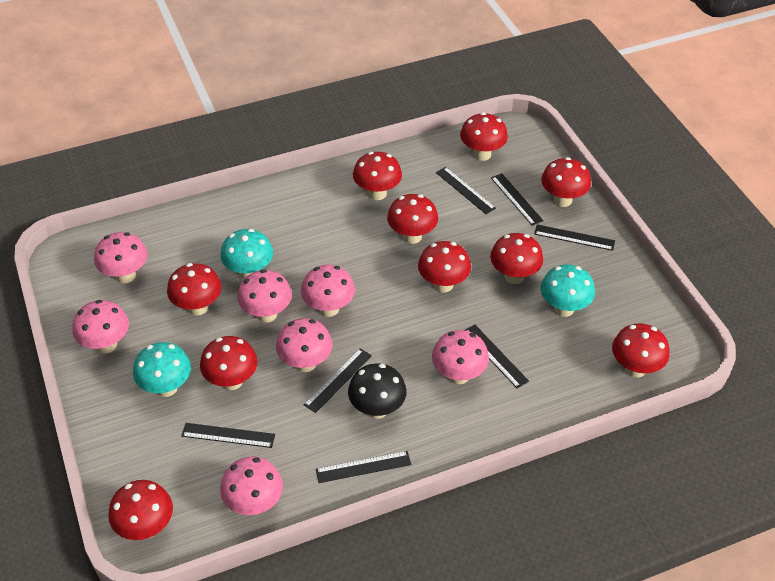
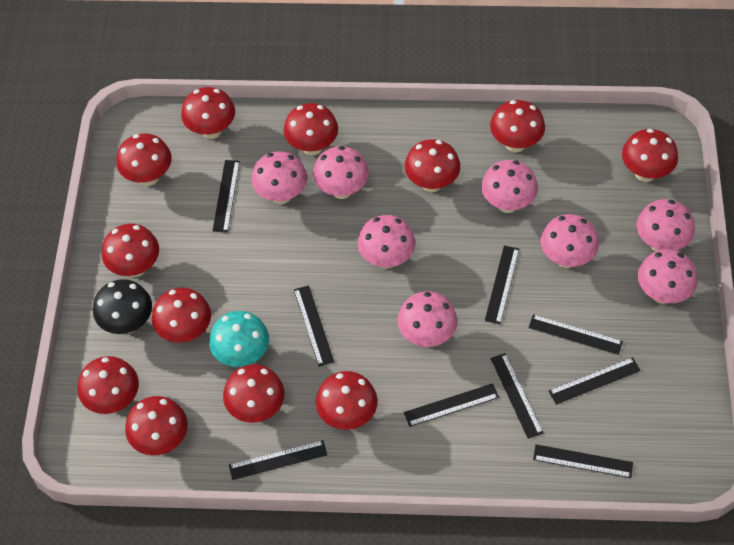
black ruler: [181,423,275,448] [304,348,372,413] [316,451,411,483] [436,167,496,214] [465,324,529,389] [491,173,544,226] [534,224,615,251] = 7 -> [213,160,240,233] [229,440,327,480] [294,285,334,367] [404,383,499,427] [485,245,519,324] [490,353,543,439] [529,314,623,355] [533,444,633,478] [549,357,641,405] = 9
pink mushroom: [72,300,129,354] [94,232,148,283] [220,456,283,515] [237,269,292,322] [276,318,333,372] [301,265,355,317] [432,330,489,384] = 7 -> [251,151,307,204] [313,146,369,199] [358,215,415,269] [397,291,457,347] [481,160,538,213] [541,214,599,268] [637,199,695,251] [638,249,697,304] = 8
red mushroom: [108,480,173,540] [167,263,222,316] [200,336,257,390] [353,152,402,200] [387,194,438,244] [418,241,471,293] [460,112,508,161] [490,233,543,284] [541,157,591,207] [612,324,670,378] = 10 -> [78,356,139,414] [101,224,159,277] [116,133,172,186] [125,396,188,456] [152,288,211,343] [181,87,235,139] [223,364,285,423] [284,103,338,156] [316,371,378,430] [405,139,460,192] [490,100,545,152] [622,129,678,182] = 12
turquoise mushroom: [133,342,191,397] [220,229,273,279] [540,265,595,317] = 3 -> [209,311,269,367] = 1

